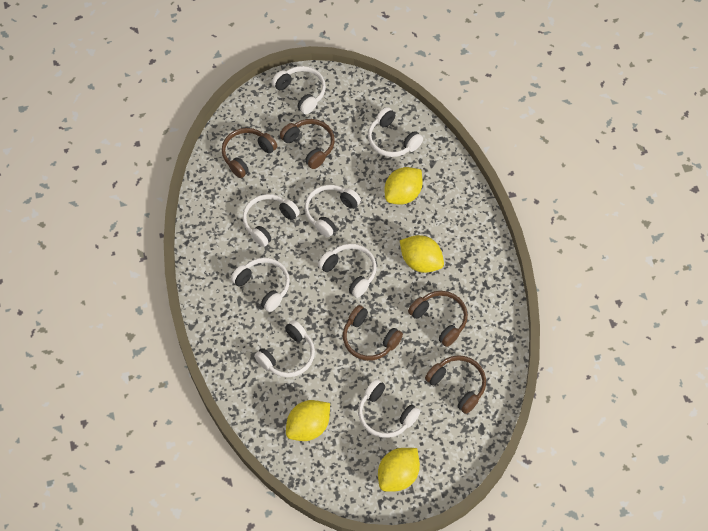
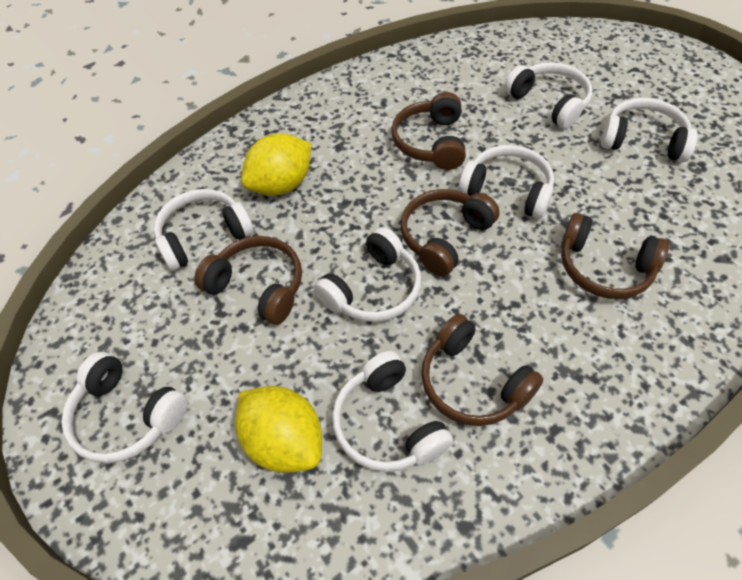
white headphones: [231,258,290,312] [243,194,300,247] [254,320,315,377] [272,66,326,114] [305,185,361,237] [318,244,377,298] [358,379,420,438] [368,107,423,157] = 8 -> [61,352,188,463] [154,189,254,271] [314,227,421,322] [332,351,453,472] [458,145,554,219] [504,62,592,129] [601,98,698,162] = 7
yellow lemon: [286,400,330,441] [378,448,420,492] [385,167,423,205] [400,235,444,273] = 4 -> [235,386,322,473] [241,133,311,196] = 2

